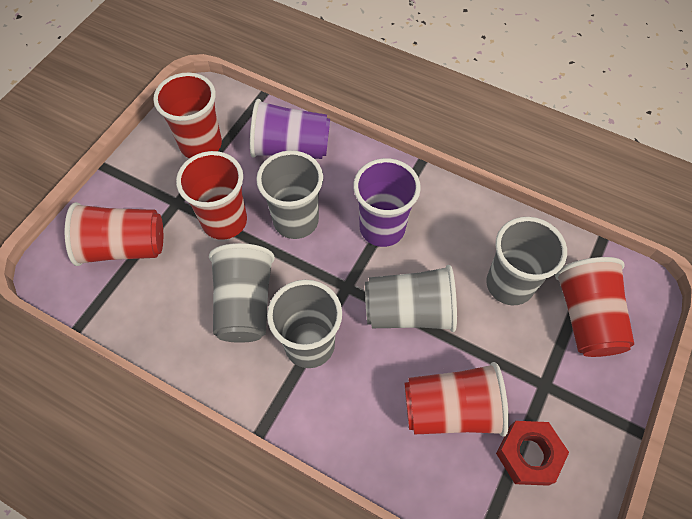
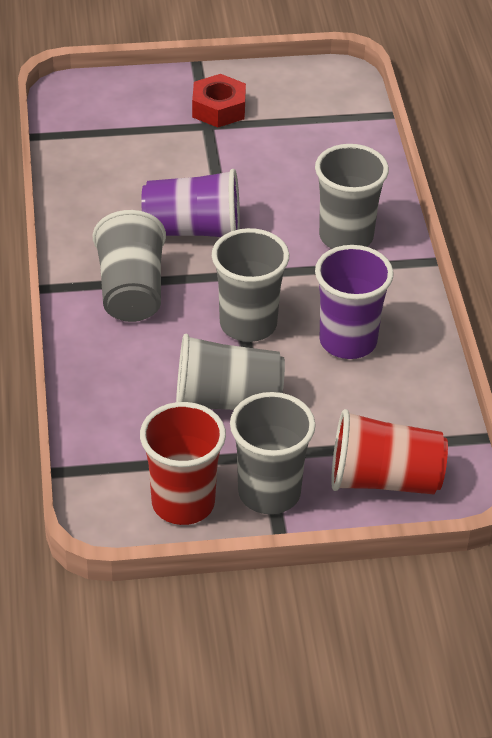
red cup: [65,202,163,266] [153,73,222,158] [176,151,247,240] [405,362,509,437] [555,257,634,357] = 5 -> [140,402,226,525] [331,409,448,494] = 2

